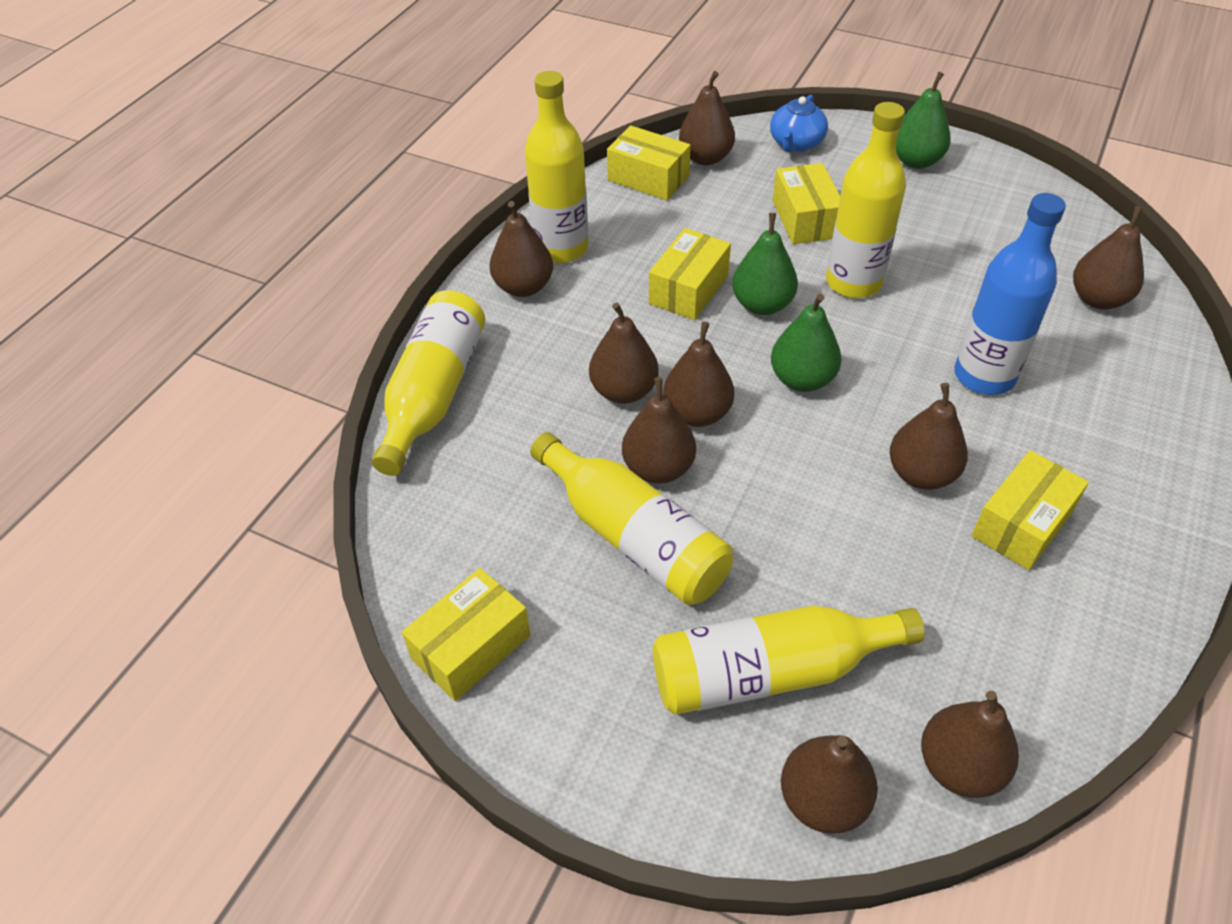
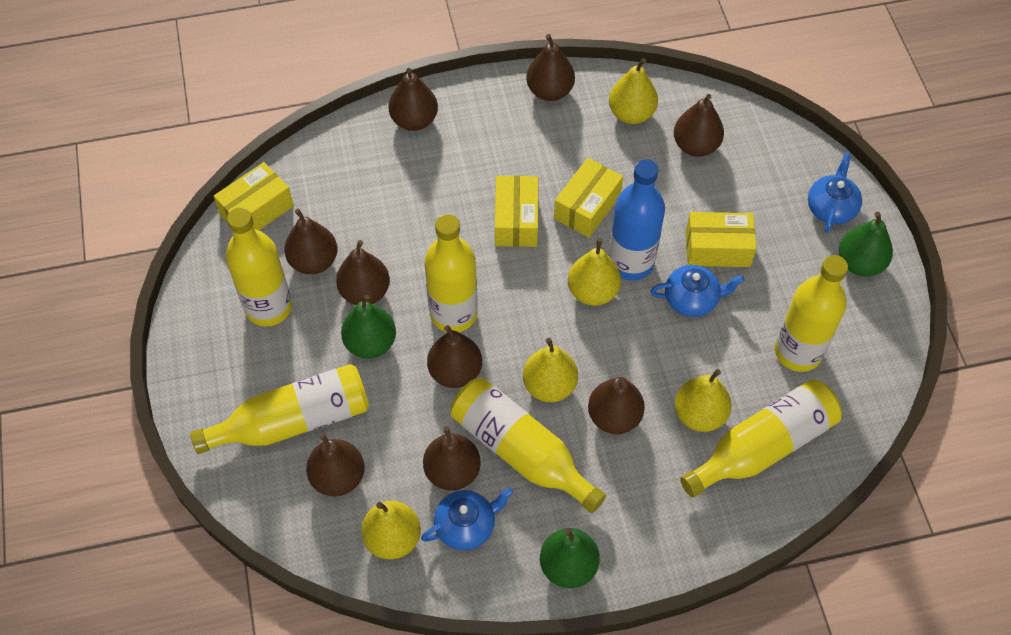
blue teapot: [770,95,828,152] = 1 -> [421,488,513,551] [651,265,744,317] [808,153,862,233] = 3
yellow bottle: [372,290,485,476] [525,71,588,263] [530,432,733,605] [653,606,925,715] [826,102,906,298] = 5 -> [190,364,369,454] [226,207,292,327] [424,214,478,332] [451,378,606,513] [680,379,842,497] [775,255,848,372] = 6
yellow box: [402,568,531,701] [607,125,691,200] [649,228,731,320] [772,163,840,244] [971,450,1089,570] = 5 -> [214,162,294,230] [495,176,538,247] [554,158,623,238] [686,212,756,267] = 4
yellow pear: none = 0 -> [361,501,421,560] [523,338,578,402] [568,238,621,306] [609,58,658,124] [675,369,732,432] = 5

